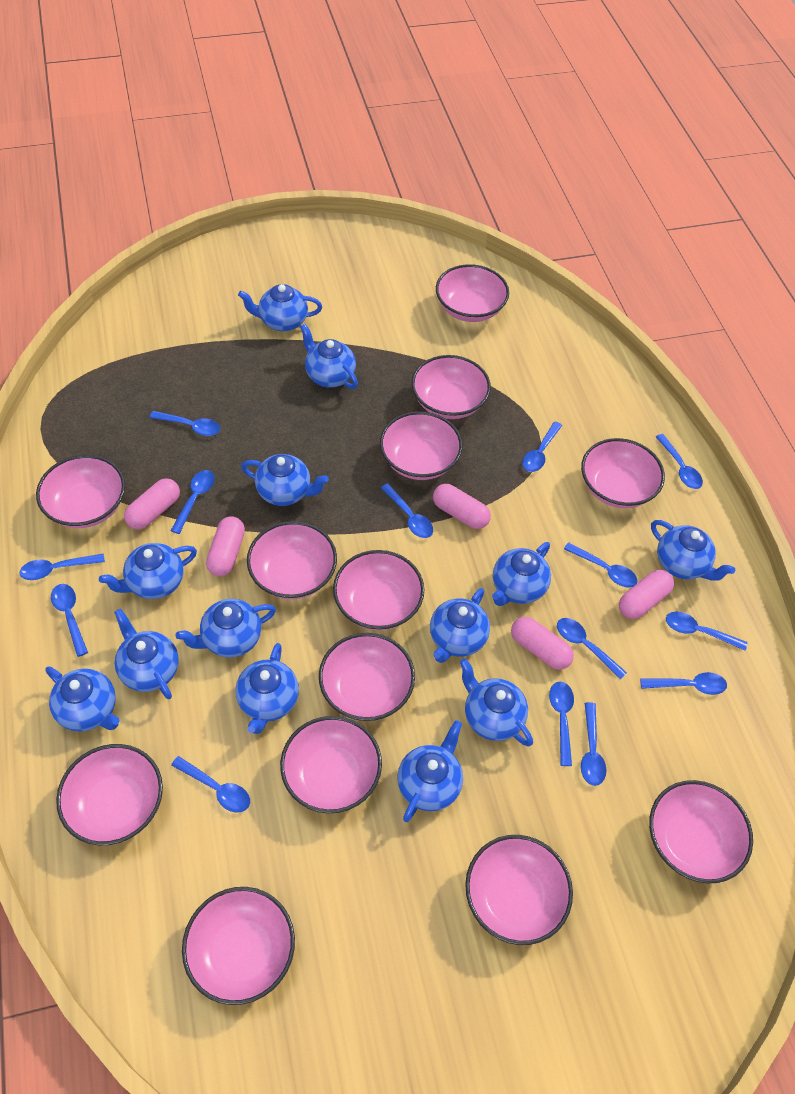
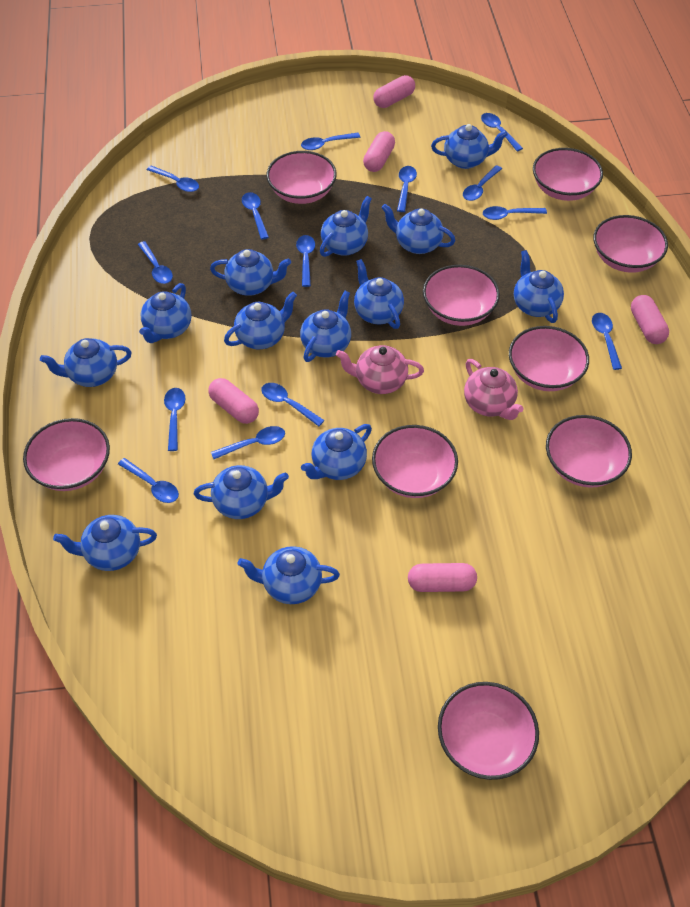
blue teapot: [45,666,120,732] [99,543,197,599] [114,609,179,699] [176,599,276,658] [235,643,299,734] [238,284,322,331] [241,454,329,506] [300,324,358,389] [397,720,463,822] [430,588,490,663] [460,658,533,747] [492,542,551,606] [651,520,735,581] = 13 -> [40,338,132,387] [53,515,157,571] [139,283,192,343] [194,465,289,519] [210,249,291,296] [224,291,297,349] [237,546,340,604] [300,291,351,362] [301,424,372,480] [320,196,372,257] [354,259,404,329] [381,204,456,254] [431,124,508,169] [514,250,564,323] = 14
pink bowl: [36,455,125,528] [56,744,163,845] [182,887,295,1005] [247,521,337,599] [280,716,382,813] [319,633,415,721] [333,550,424,630] [380,412,462,480] [412,355,491,419] [436,264,509,322] [465,835,573,945] [581,438,665,508] [649,780,753,884] = 13 -> [23,418,110,491] [266,151,337,204] [372,425,458,498] [423,265,500,326] [438,682,539,780] [509,326,589,391] [533,148,603,201] [546,415,632,488] [593,215,668,273] = 9
pink teapot: none = 0 -> [336,345,424,394] [464,359,524,420] = 2

